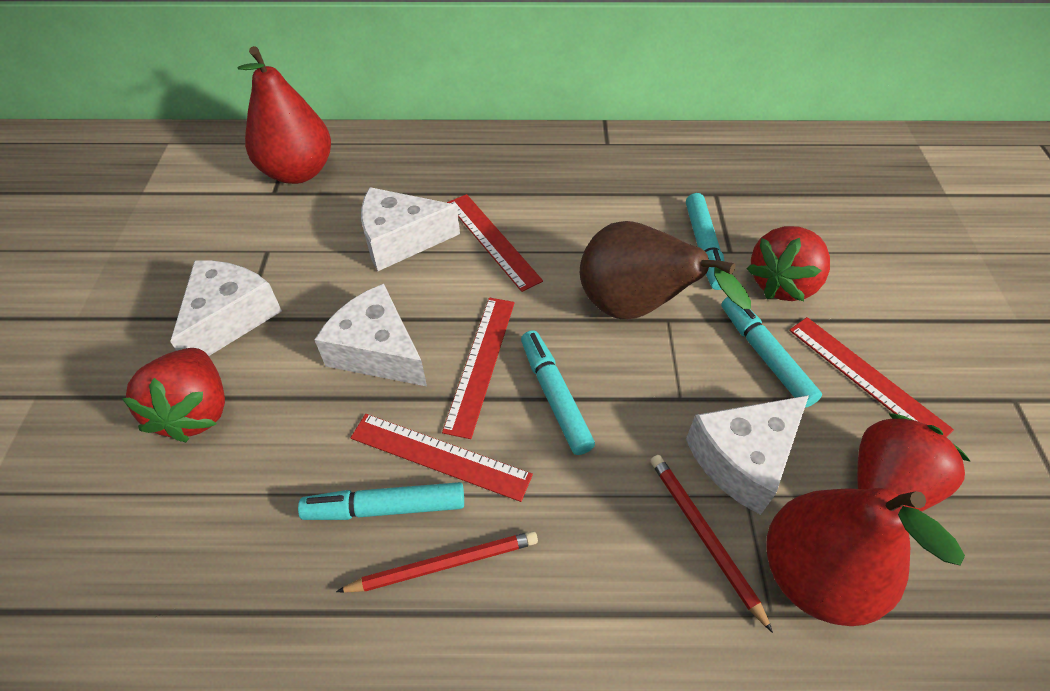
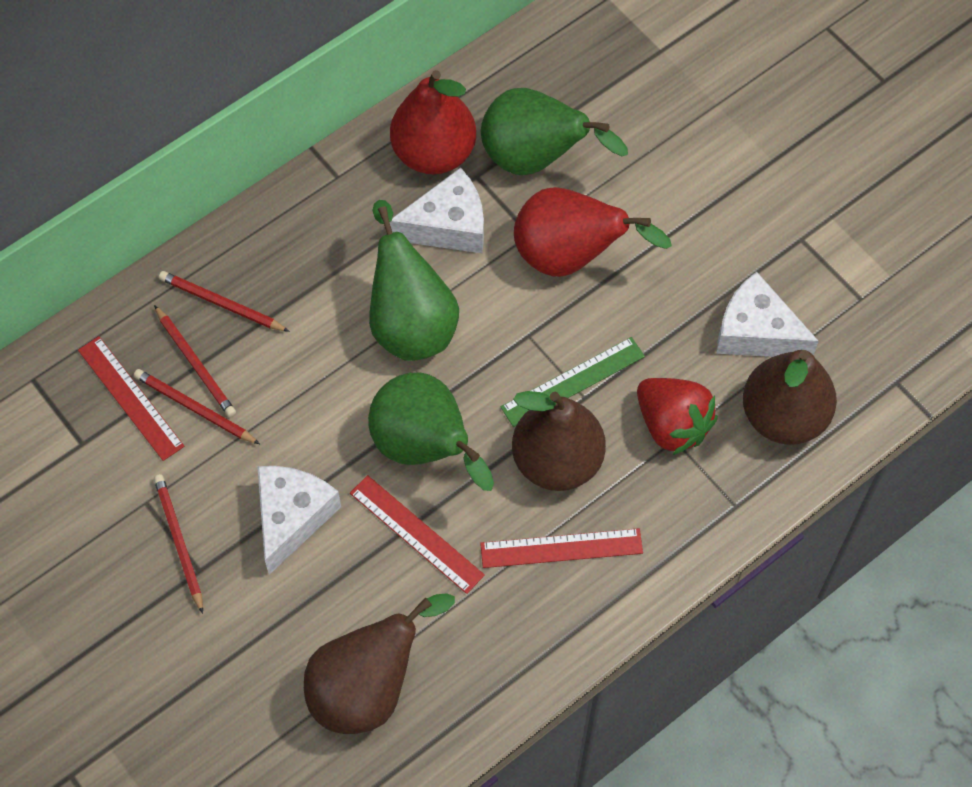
brown pear: [580,221,751,319] = 1 -> [304,593,455,734] [512,391,606,491] [743,350,837,445] = 3
green pear: none = 0 -> [368,372,494,491] [369,200,459,361] [481,88,628,175] = 3
green ruler: none = 0 -> [500,337,645,427] = 1
red pencil: [336,531,538,593] [650,455,773,633] = 2 -> [134,369,260,444] [154,305,236,417] [154,474,203,614] [159,271,290,332] = 4
red ruler: [351,414,533,502] [442,298,515,439] [447,194,543,292] [789,317,954,437] = 4 -> [78,336,185,461] [350,475,485,594] [480,528,643,568] = 3
red strawberry: [122,348,225,442] [746,226,830,301] [857,413,971,512] = 3 -> [637,378,718,455] = 1
turquoise marker: [298,482,464,520] [521,330,595,455] [686,193,725,290] [721,297,822,408] = 4 -> none = 0
white cheese: [170,260,282,356] [315,284,427,386] [361,187,460,271] [686,395,809,515] = 4 -> [257,466,341,575] [389,167,484,254] [716,272,819,357] = 3

